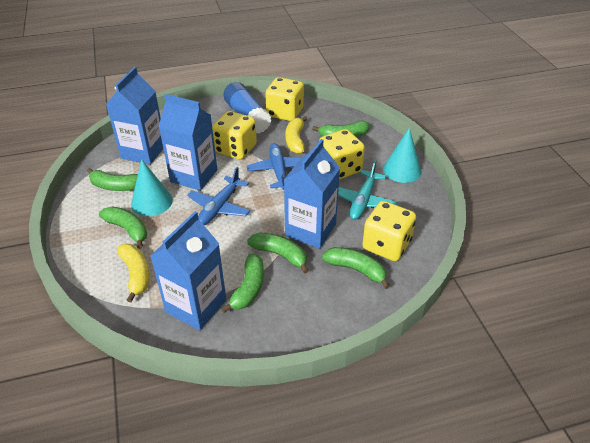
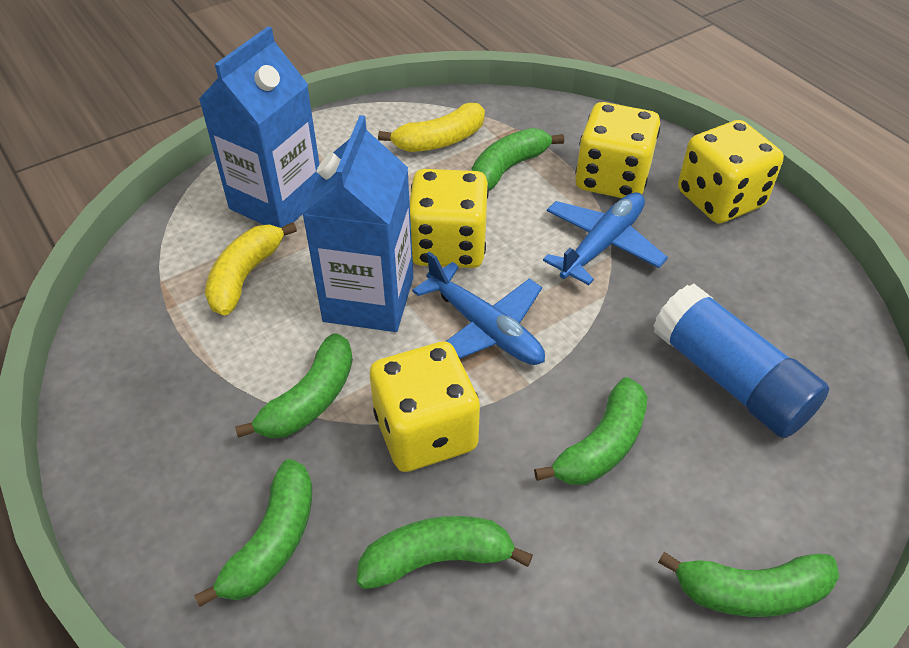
blue carton: [106,67,163,165] [150,211,226,330] [159,94,217,191] [284,139,340,249] = 4 -> [198,26,320,228] [302,115,414,332] = 2
turquoise cone: [131,159,173,216] [383,128,422,183] = 2 -> none = 0
turquoise plane: [338,160,397,220] = 1 -> none = 0

